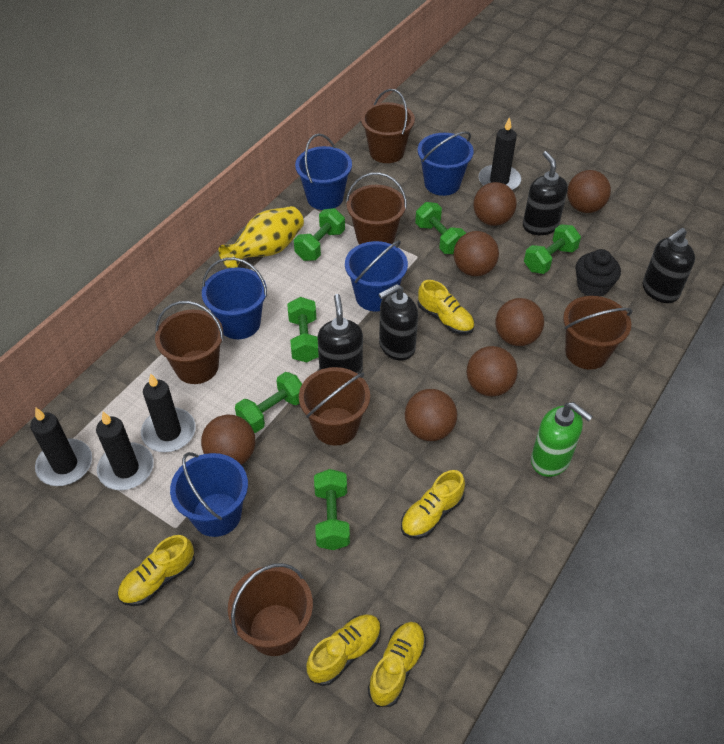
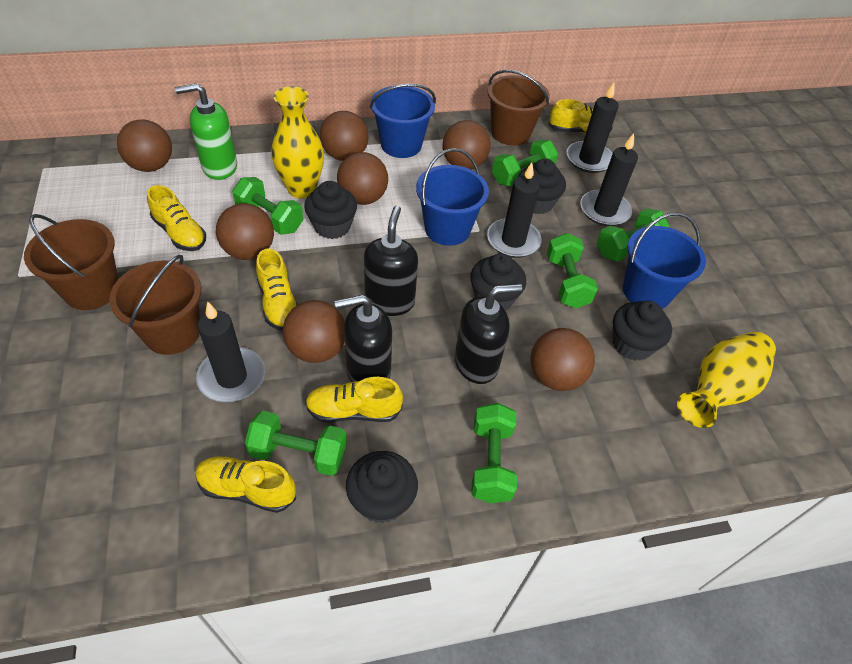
black cupcake: [576,249,621,297] = 1 -> [304,181,357,239] [346,451,418,523] [470,253,526,311] [518,159,566,214] [613,301,672,361] = 5
black soap dispenser: [318,294,363,374] [379,284,418,361] [523,151,568,235] [643,228,695,303] = 4 -> [335,295,392,382] [364,205,418,316] [455,284,522,384] = 3
blue bucket: [170,452,248,537] [202,257,267,339] [295,134,352,210] [345,240,408,311] [418,131,474,196] = 5 -> [370,84,436,158] [416,148,489,246] [623,212,706,309] = 3
brown bucket: [155,301,224,384] [228,563,313,656] [299,367,370,446] [346,172,407,245] [361,89,415,163] [563,296,632,370] = 6 -> [24,214,118,310] [109,255,202,355] [488,70,550,146] = 3
yellow vase: [218,206,304,268] = 1 -> [271,86,324,198] [677,331,776,428] = 2

